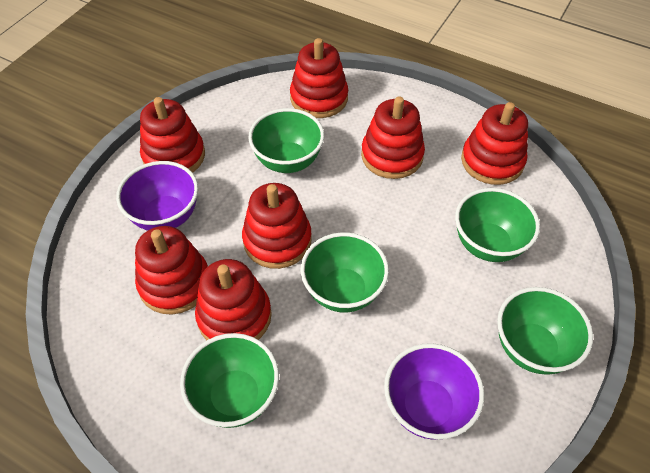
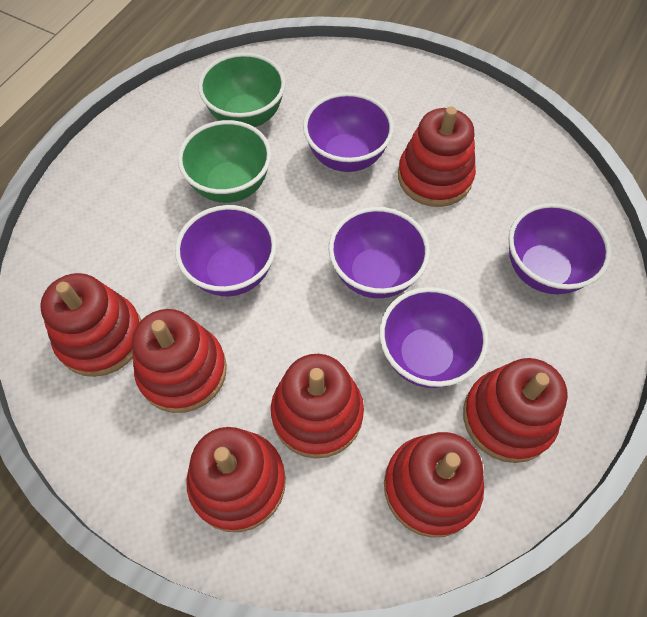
green bowl: [180,333,279,428] [248,108,324,173] [300,232,389,313] [455,188,540,262] [497,287,593,375] = 5 -> [178,120,271,203] [198,53,285,127] = 2
purple bowl: [116,161,198,231] [384,343,484,440] = 2 -> [175,205,277,296] [303,92,394,172] [329,207,430,298] [379,287,489,388] [508,203,611,294] = 5

